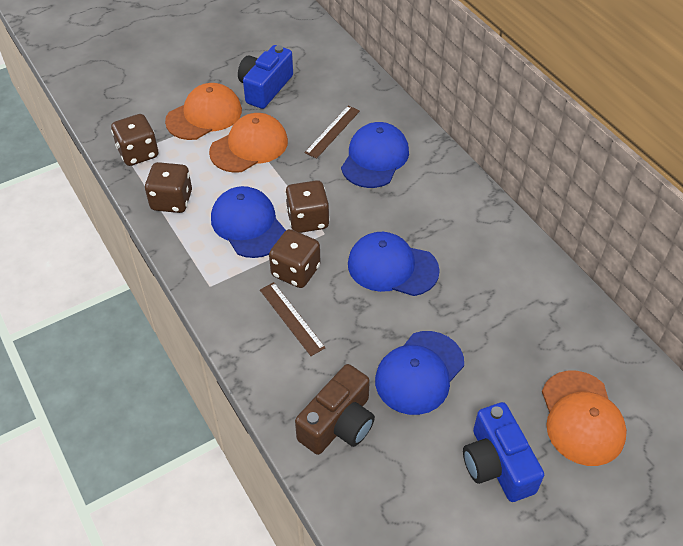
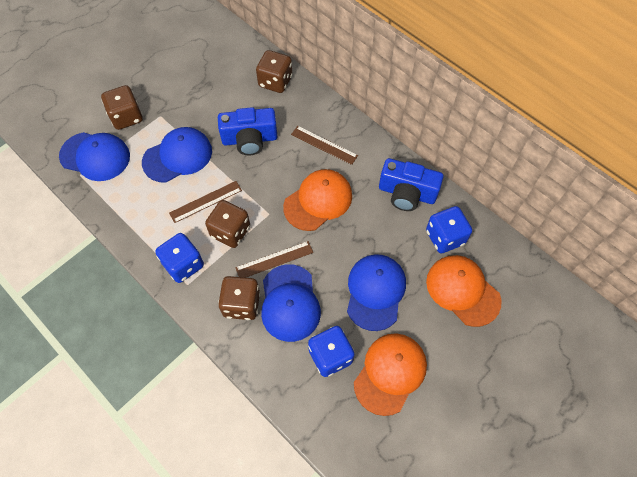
blue dice: none = 0 -> [155,233,204,283] [308,326,355,377] [426,206,472,253] = 3
brown camera: [295,364,375,455] = 1 -> none = 0
brown ruler: [260,282,326,356] [304,106,360,159] = 2 -> [169,181,242,223] [235,241,313,278] [291,126,358,165] = 3

